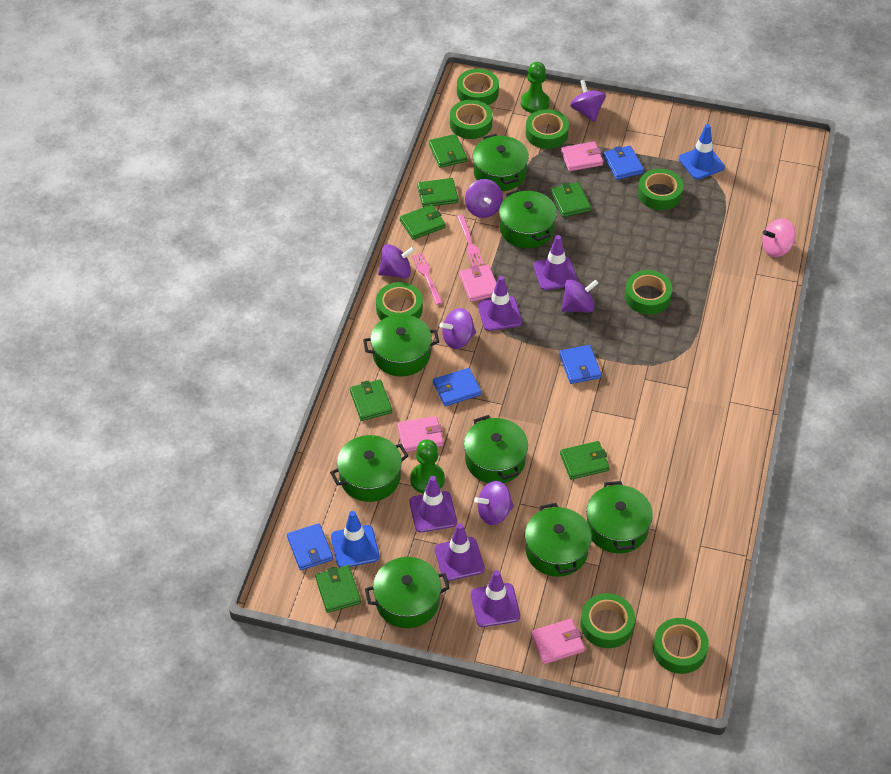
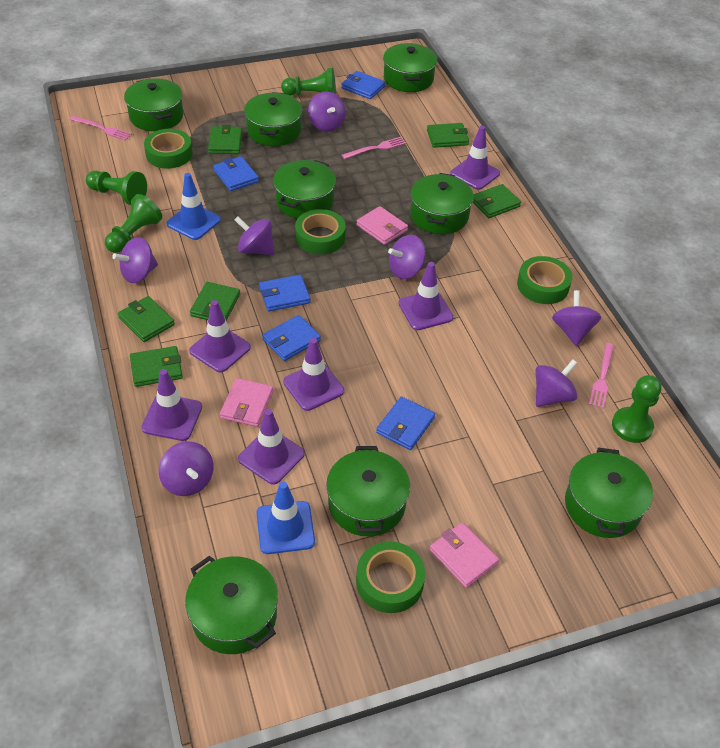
blue wallet: [287,523,333,570] [433,368,481,406] [559,345,602,384] [603,146,644,180] = 4 -> [213,156,259,191] [259,275,311,311] [262,315,321,361] [341,71,386,99] [376,397,435,450] = 5
green pawn: [410,439,445,494] [521,62,550,113] = 2 -> [86,171,147,205] [105,194,162,253] [281,68,336,96] [612,375,662,443] = 4
green tape: [376,282,423,320] [450,100,493,139] [457,69,499,105] [526,109,569,149] [581,593,635,648] [625,270,672,315] [638,169,683,210] [653,618,709,674] = 8 -> [144,129,193,169] [295,209,346,254] [356,541,425,613] [517,256,572,304] = 4
green wallet: [315,565,361,613] [350,380,392,421] [400,204,446,240] [417,178,458,207] [429,134,467,168] [551,182,591,217] [560,441,610,480] = 7 -> [118,296,175,342] [130,346,183,387] [190,282,240,321] [208,125,242,154] [427,123,469,148] [473,184,521,218] = 6
pink fork: [412,253,443,305] [457,215,484,266] = 2 -> [70,116,132,141] [342,137,406,159] [589,343,614,409] = 3
pink spinning top: [762,218,795,257] = 1 -> none = 0
pink wallet: [397,416,443,452] [459,265,496,302] [531,619,585,664] [561,142,603,171] = 4 -> [220,378,274,427] [356,206,408,245] [430,522,499,588] = 3
purple spinning top: [378,244,415,278] [439,308,476,349] [465,179,503,218] [474,481,514,525] [561,279,598,313] [570,80,606,122] = 6 -> [112,237,158,283] [159,441,213,496] [235,216,274,255] [308,92,346,132] [388,235,426,279] [535,359,577,407] [552,290,601,346] = 7
purple traffic cone: [409,476,457,533] [435,523,485,581] [471,570,520,627] [478,276,522,331] [533,235,578,290] = 5 -> [141,369,202,441] [189,300,251,372] [238,409,305,485] [283,338,344,411] [398,262,453,330] [450,126,500,190] = 6

